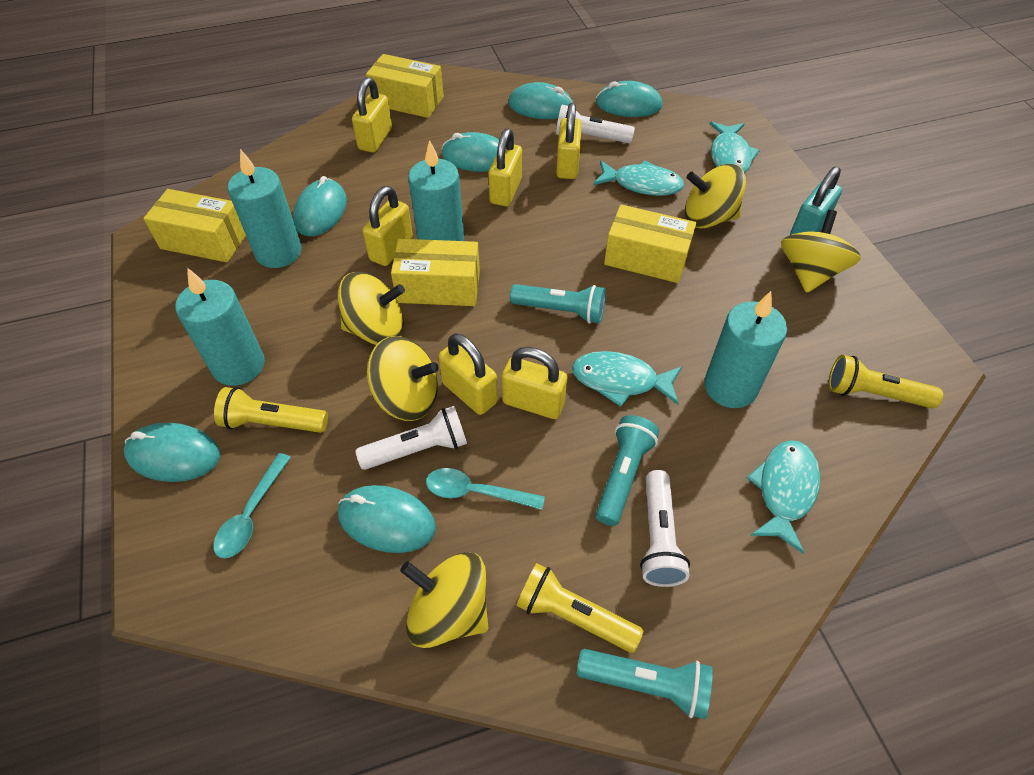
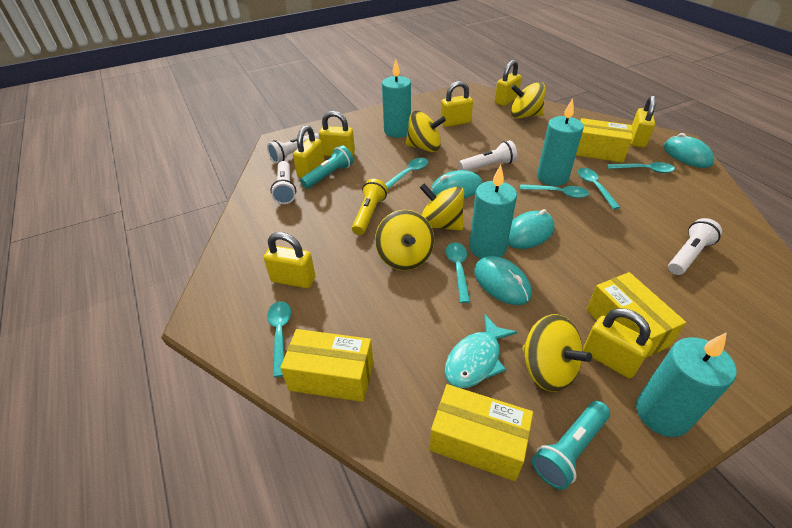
turquoise fish: [572,351,682,407] [593,160,684,196] [709,122,760,173] [747,440,820,554] = 4 -> [445,314,517,388] = 1
turquoise flashlight: [510,284,606,324] [577,649,713,719] [596,415,659,526] = 3 -> [300,145,354,189] [532,401,610,490] = 2
turquoise mouse: [124,423,220,482] [293,176,347,236] [338,485,436,553] [441,132,499,172] [508,82,573,119] [596,81,663,117] = 6 -> [431,170,483,198] [474,256,532,305] [508,209,554,249] [664,133,714,168] = 4
turquoise padlock: [790,167,842,235] = 1 -> none = 0
turquoise spoon: [213,453,291,559] [426,468,545,510] = 2 -> [267,301,291,377] [385,158,428,189] [446,242,470,303] [520,184,589,198] [578,168,620,209] [607,162,675,173] = 6
white flashlight: [355,406,467,470] [556,105,635,143] [640,470,690,587] = 3 -> [267,133,319,163] [271,161,296,204] [459,140,517,171] [668,218,722,275] = 4
yellow flashlight: [214,387,328,433] [516,563,643,653] [829,355,943,409] = 3 -> [352,179,388,235] = 1
yellow padlock: [352,77,392,153] [362,186,413,266] [438,333,498,415] [489,129,522,206] [502,347,567,419] [556,103,582,179] = 6 -> [264,232,315,288] [293,125,325,178] [319,111,355,156] [441,81,473,127] [495,60,522,106] [583,308,653,378] [631,95,656,148] = 7

